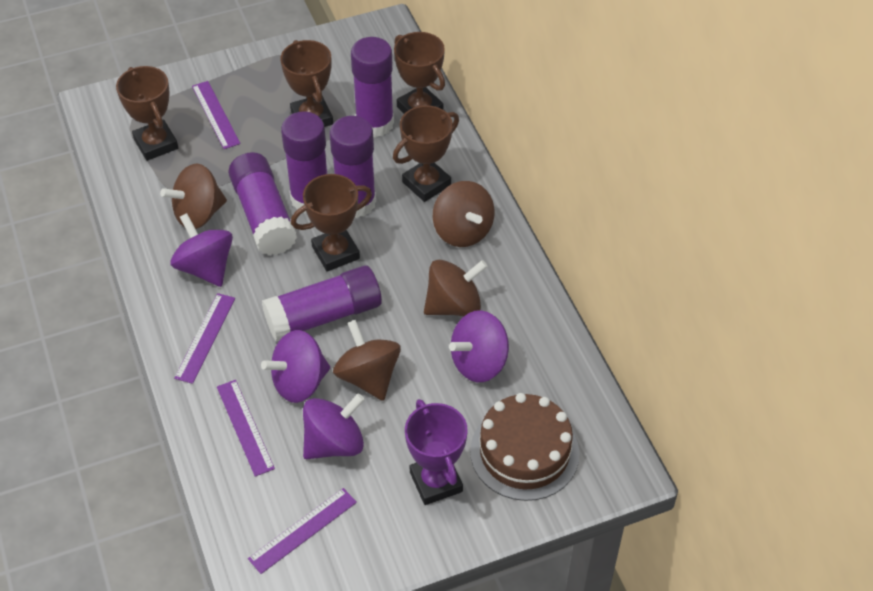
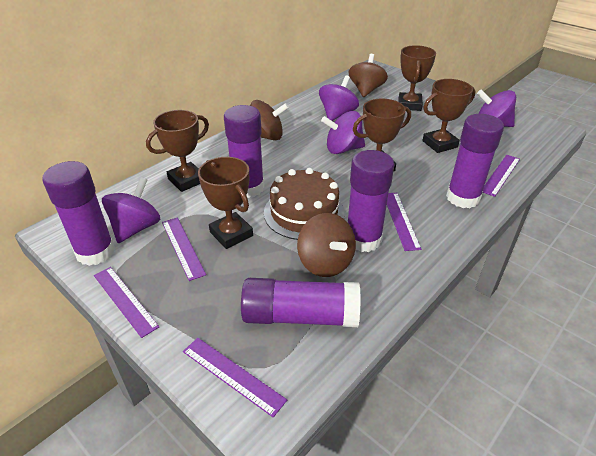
brown spinning top: [160,164,227,229] [333,320,401,401] [424,260,488,316] [433,181,495,247] = 4 -> [250,100,289,141] [297,213,356,277] [349,54,388,97] = 3
purple ruler: [174,293,235,384] [192,81,240,149] [217,380,275,477] [248,488,357,574] = 4 -> [94,267,159,338] [162,217,206,281] [183,338,287,417] [387,193,421,251] [483,155,520,197] = 5
purple trophy: [405,399,468,505] = 1 -> none = 0

